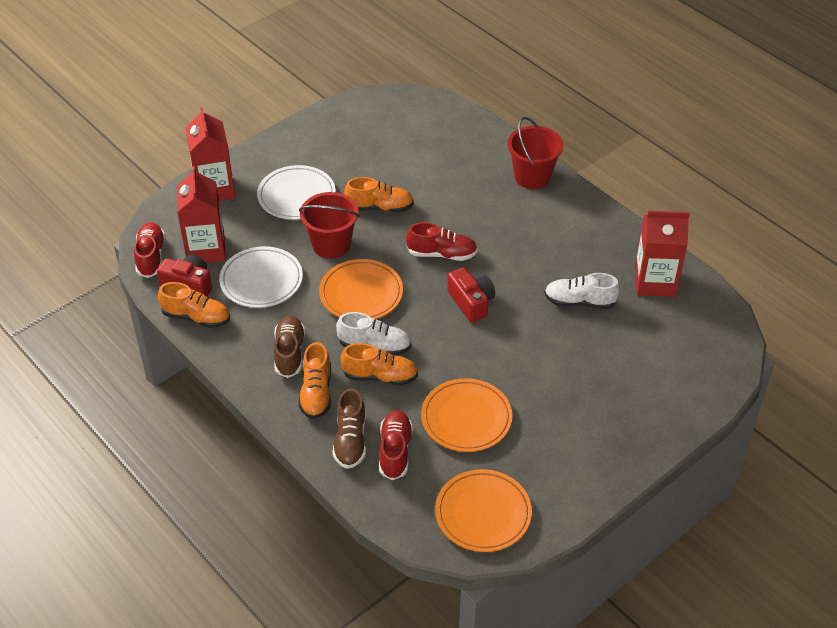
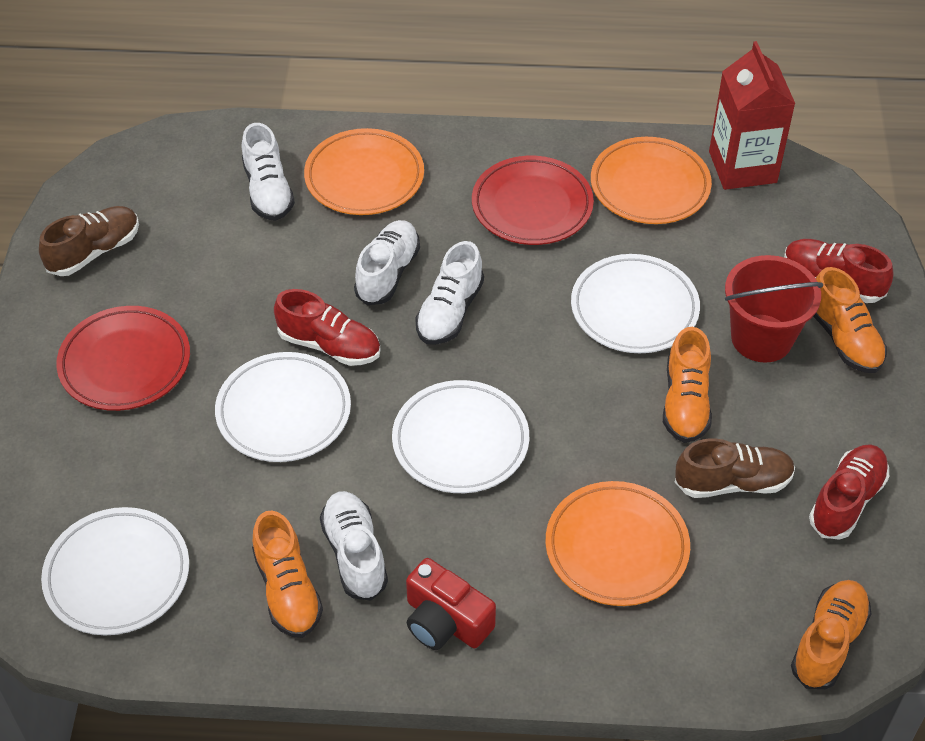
red bucket: [299,192,359,259] [508,117,563,189] = 2 -> [725,255,823,363] = 1
red camera: [157,254,212,297] [447,267,495,323] = 2 -> [406,558,496,650] = 1
red carton: [177,166,226,263] [185,107,235,201] [635,211,690,297] = 3 -> [709,41,795,190] = 1
red plate: none = 0 -> [56,306,190,411] [472,156,594,245] = 2
white plate: [219,246,303,308] [257,165,336,220] = 2 -> [41,507,189,635] [215,352,351,462] [392,380,529,493] [571,254,700,353] = 4
white shoe: [336,312,411,355] [544,273,620,309] = 2 -> [242,123,295,221] [320,491,388,601] [354,220,420,305] [415,241,484,345] = 4

